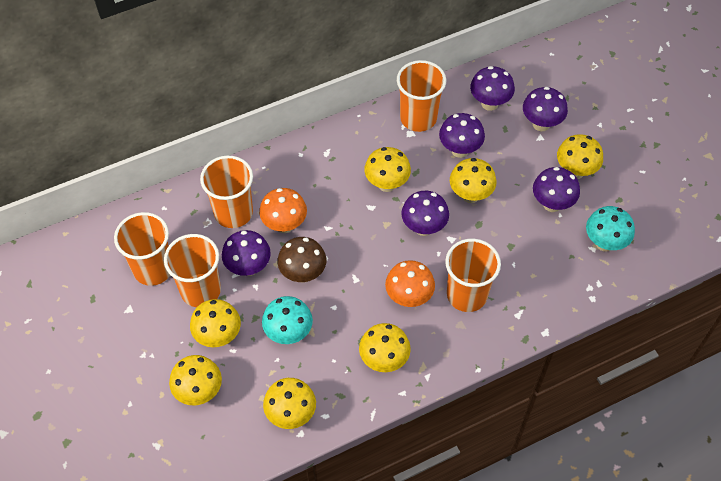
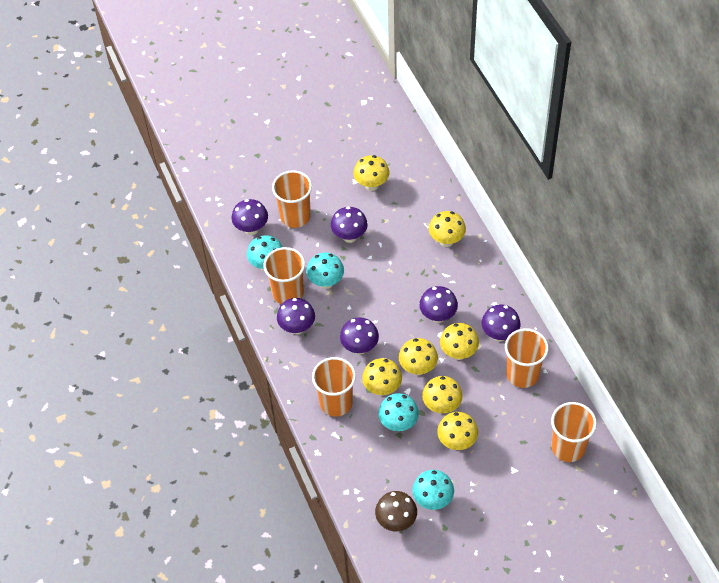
orange mushroom: [259,188,307,233] [385,260,435,307] = 2 -> none = 0
turquoise mushroom: [262,296,313,344] [586,206,635,252] = 2 -> [247,235,283,271] [306,253,344,289] [378,393,419,431] [412,470,454,510] = 4

